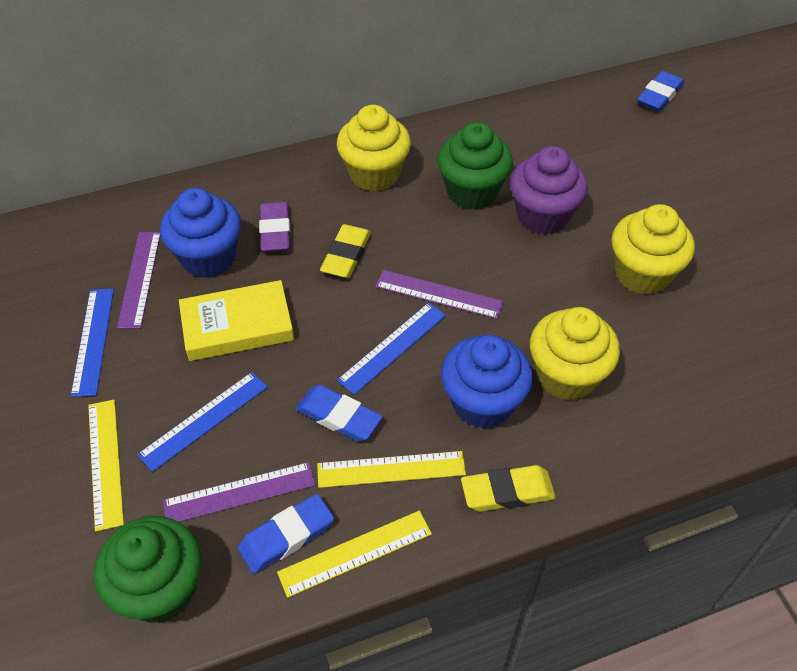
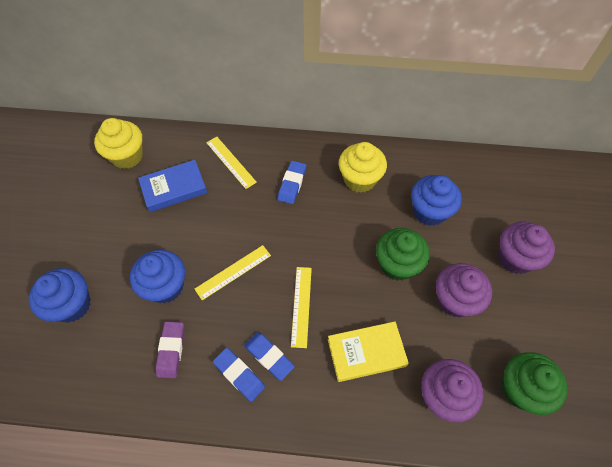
blue book: none = 0 -> [138,160,207,212] = 1
blue cupcake: [160,188,241,278] [441,335,533,429] = 2 -> [29,268,91,323] [130,250,185,303] [411,175,462,226] = 3
blue ruler: [71,289,114,397] [137,372,268,472] [337,303,446,395] = 3 -> none = 0
purple cupcake: [510,146,588,235] = 1 -> [421,359,484,423] [436,263,492,318] [498,222,555,274] = 3
purple ruler: [117,232,161,329] [163,462,316,522] [375,270,504,319] = 3 -> none = 0
yellow cupcake: [337,105,411,192] [530,307,620,401] [611,204,695,295] = 3 -> [94,118,143,169] [339,142,387,193] = 2
yellow eraser: [320,224,371,278] [461,465,556,512] = 2 -> none = 0

